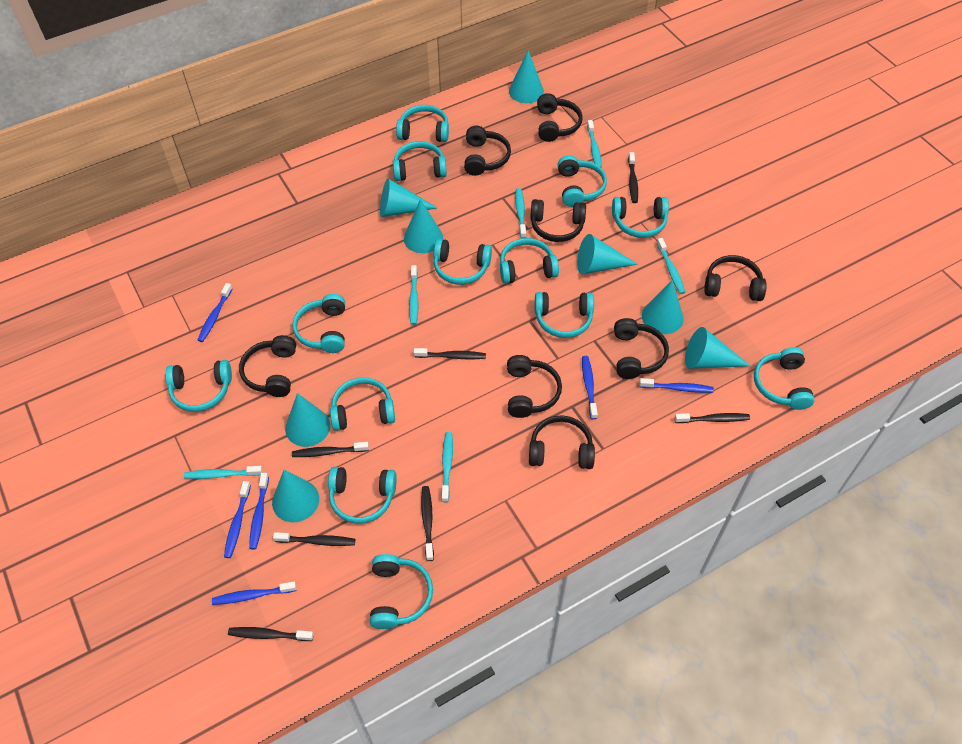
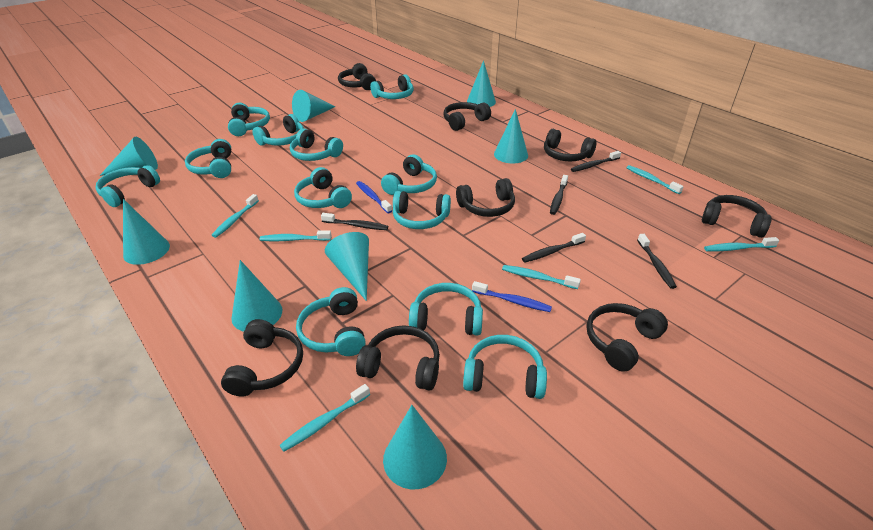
black toothbrush: [228,627,314,641] [273,532,355,546] [292,442,369,457] [414,348,486,359] [421,486,434,561] [628,152,638,203] [675,413,750,423] = 7 -> [321,213,388,230] [522,233,586,262] [550,175,568,215] [571,151,621,172] [637,234,677,289] = 5
blue toothbrush: [198,283,233,342] [212,582,296,605] [224,481,251,558] [249,473,269,549] [582,356,598,419] [639,378,714,393] = 6 -> [356,181,392,213] [472,281,552,312] = 2
turquoise headphones: [165,360,232,412] [292,294,345,353] [328,467,397,524] [330,377,395,431] [370,554,433,629] [393,141,447,181] [396,105,449,142] [434,239,492,285] [500,238,559,284] [535,292,594,338] [558,155,607,207] [612,197,669,238] [754,347,815,410] = 13 -> [95,165,160,207] [185,139,231,178] [228,103,270,136] [252,114,304,146] [290,128,343,161] [294,167,352,208] [296,287,366,356] [370,74,414,99] [381,154,437,195] [393,191,451,229] [409,283,483,336] [463,335,547,399] = 12

